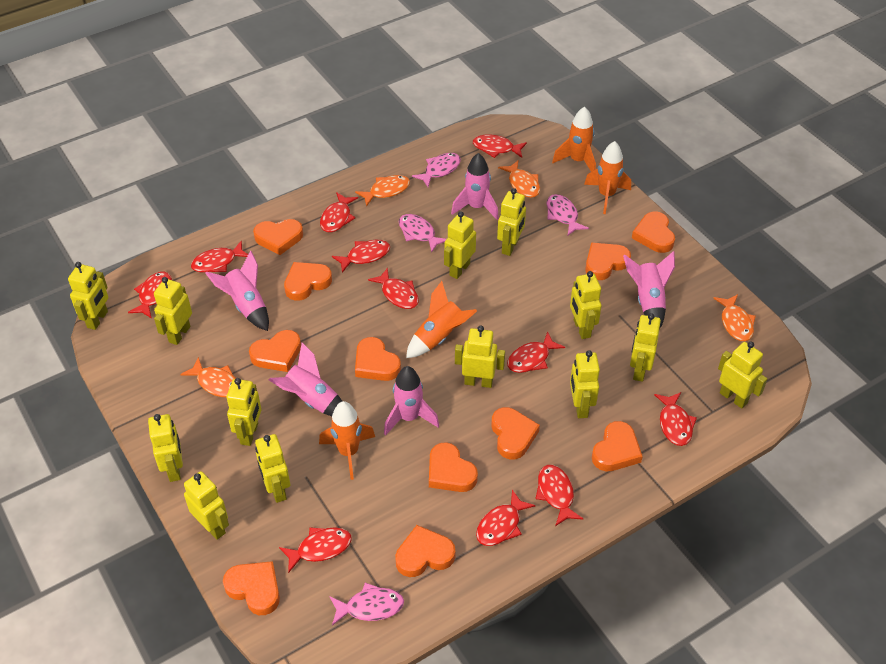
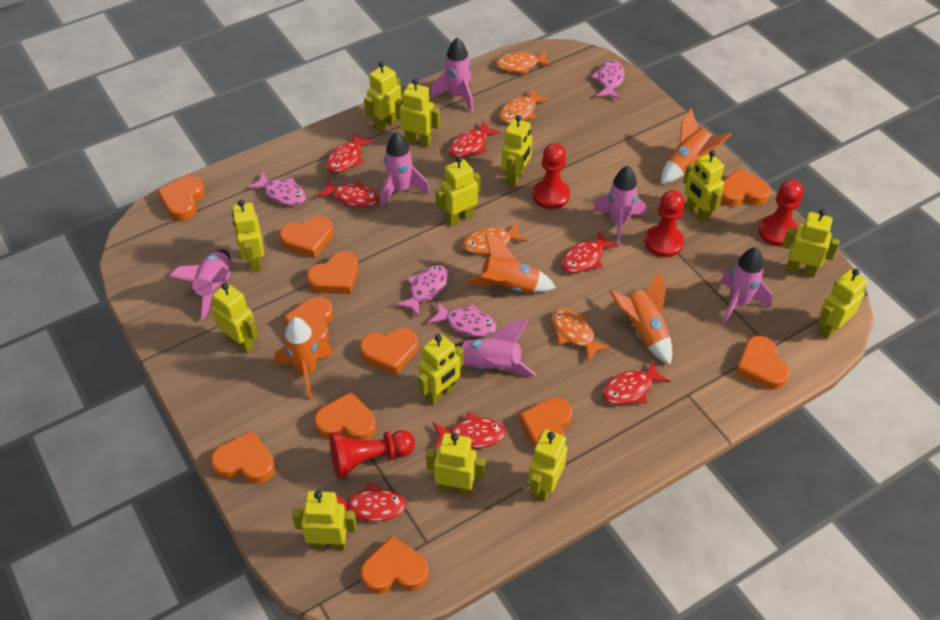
pink rocket: [205,250,269,331] [269,343,342,416] [384,366,439,436] [451,153,499,220] [623,251,675,329] = 5 -> [170,249,230,320] [381,132,430,208] [431,38,474,112] [455,320,536,376] [593,166,646,245] [720,247,772,325] = 6
red fish: [128,271,172,319] [191,241,248,273] [279,527,352,573] [320,192,358,232] [332,240,390,273] [368,268,419,309] [473,134,527,158] [476,490,535,546] [507,331,565,373] [535,465,584,526] [654,392,697,446] = 11 -> [317,179,379,207] [326,132,374,173] [336,482,406,522] [433,412,506,449] [449,121,501,157] [561,231,619,273] [602,361,670,404] = 7
red pawn: none = 0 -> [330,430,415,479] [532,143,570,209] [645,190,685,257] [758,180,803,247] = 4

